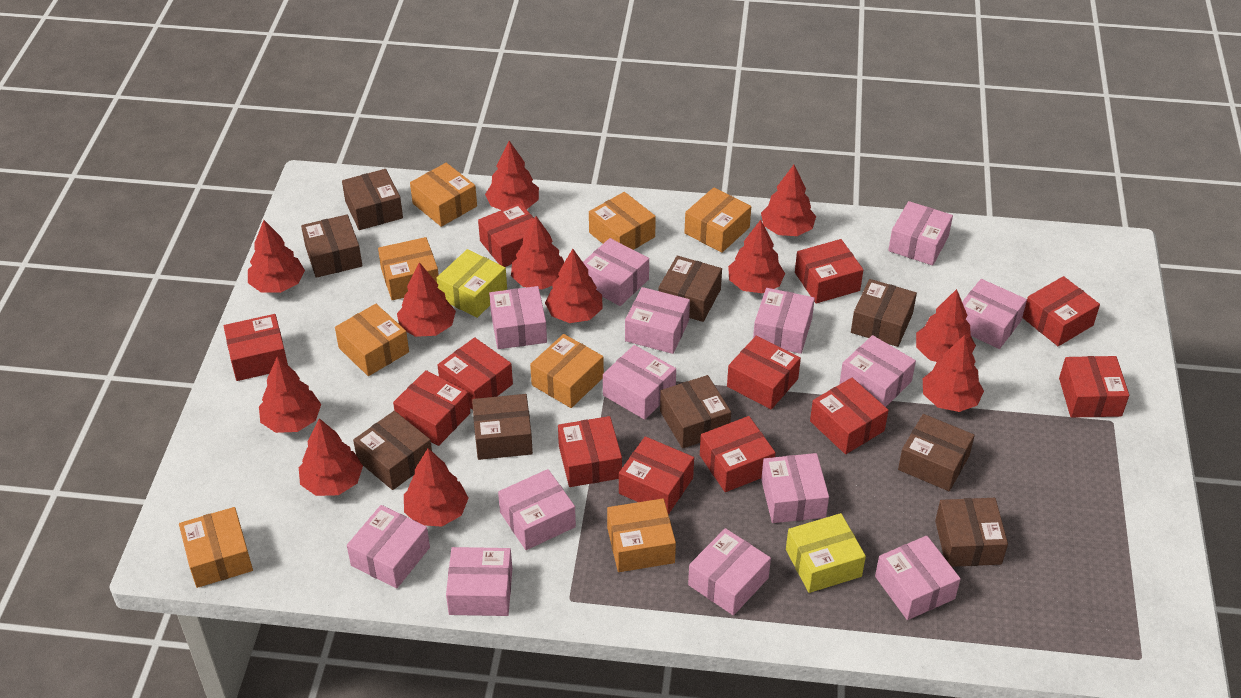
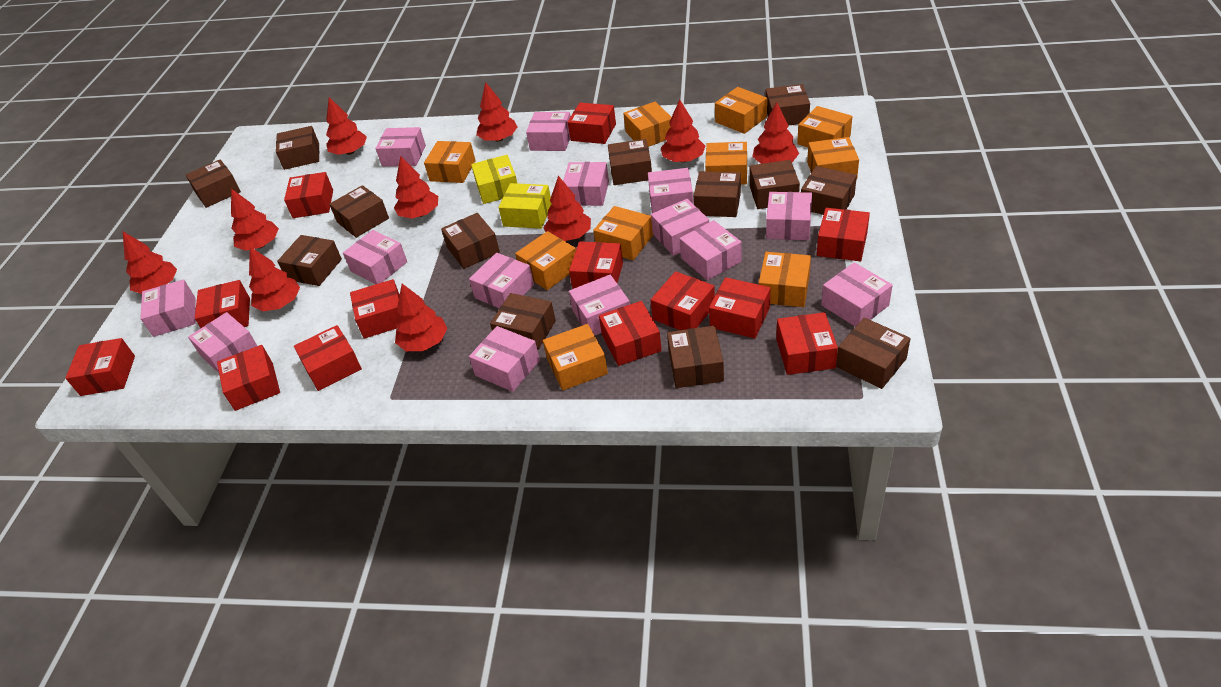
brown box: [301,215,362,278] [342,169,403,230] [353,411,432,490] [472,394,533,460] [658,256,722,322] [660,375,731,449] [851,279,917,347] [898,414,975,491] [935,498,1008,567] = 9 -> [186,159,241,208] [276,126,320,170] [277,235,342,286] [329,185,389,238] [441,213,500,269] [490,293,556,350] [608,139,652,185] [667,326,724,388] [694,171,741,217] [749,160,800,209] [765,84,810,126] [801,166,857,215] [836,317,911,389] = 13
orange box: [179,507,253,588] [335,304,409,376] [378,237,439,300] [410,163,477,227] [530,334,604,408] [589,192,656,250] [607,498,676,572] [684,187,751,253] = 8 -> [424,141,476,183] [515,231,576,290] [543,324,608,391] [593,206,653,260] [623,102,671,147] [705,142,747,185] [715,87,767,134] [759,252,811,307] [797,106,853,147] [807,137,859,180] = 10
red box: [224,314,288,381] [393,370,470,446] [438,337,513,410] [478,203,534,267] [558,416,622,487] [619,436,694,515] [700,416,776,492] [727,336,801,409] [795,239,863,303] [810,378,888,454] [1022,276,1100,346] [1059,356,1129,418] = 12 -> [65,338,135,396] [195,280,250,328] [217,345,280,411] [284,172,333,218] [294,325,362,391] [350,279,400,339] [567,103,616,144] [569,241,623,289] [599,301,662,366] [651,271,715,330] [709,277,770,338] [776,312,838,375] [817,208,870,261] = 13
red tree: [248,220,305,293] [259,356,321,433] [299,418,363,496] [397,262,456,337] [404,448,468,526] [485,141,539,210] [511,216,564,289] [545,249,603,323] [728,220,785,293] [761,165,816,236] [916,289,976,362] [923,335,984,412] = 12 -> [123,232,177,294] [231,189,279,251] [249,247,300,312] [326,97,367,155] [394,156,438,219] [395,284,448,351] [476,82,517,142] [544,176,591,241] [661,99,705,162] [752,102,799,164] = 10

